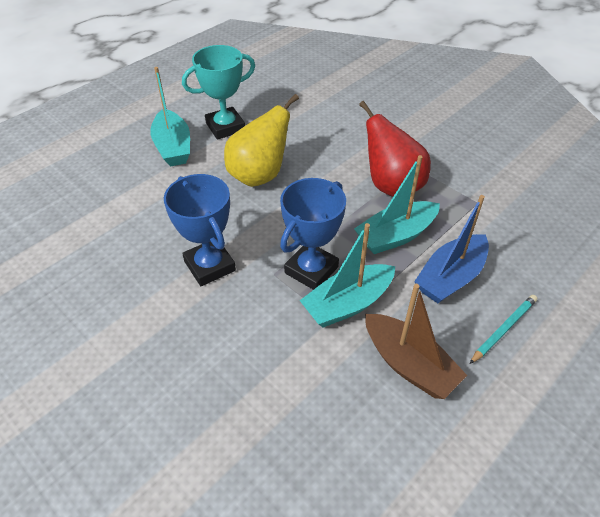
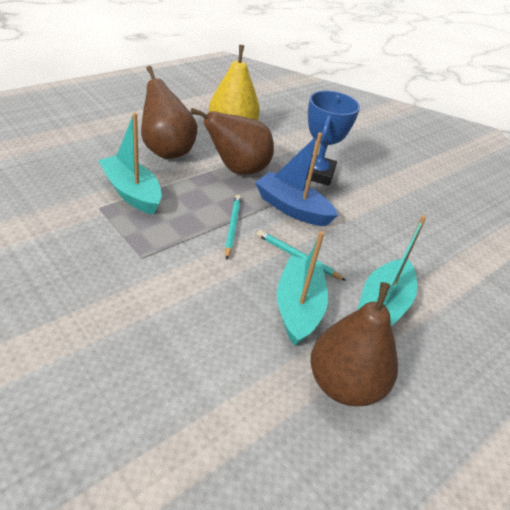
blue trophy: [164,174,236,286] [280,178,346,290] = 2 -> [306,91,360,186] = 1
brown boat: [365,284,467,399] = 1 -> none = 0
brown pear: none = 0 -> [141,66,197,159] [190,108,274,175] [310,282,398,406] = 3
red pear: [359,101,431,197] = 1 -> none = 0
turquoise pencil: [470,295,537,364] = 1 -> [225,195,241,260] [257,230,346,281] = 2
turquoise trophy: [182,45,255,140] = 1 -> none = 0

